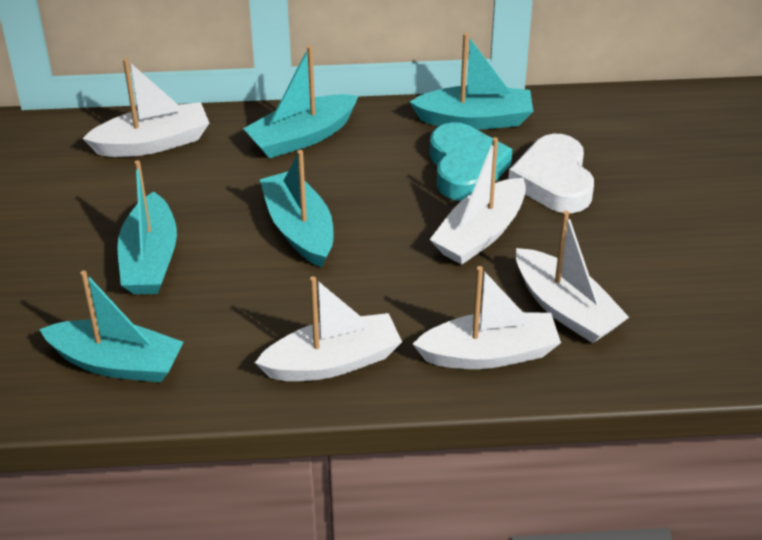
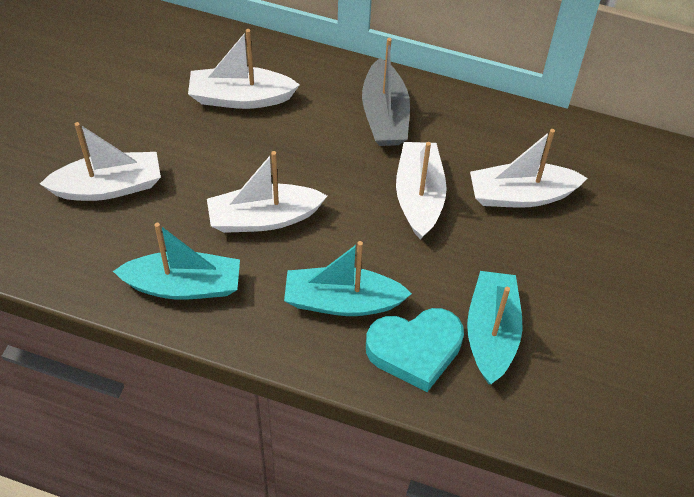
grey boat: none = 0 -> [362,38,410,146] = 1
turquoise boat: [39,271,183,383] [117,160,177,294] [243,45,358,158] [260,150,333,267] [410,33,533,130] = 5 -> [113,223,240,300] [284,241,412,316] [467,271,522,384] = 3
white heart: [508,134,594,213] = 1 -> none = 0

